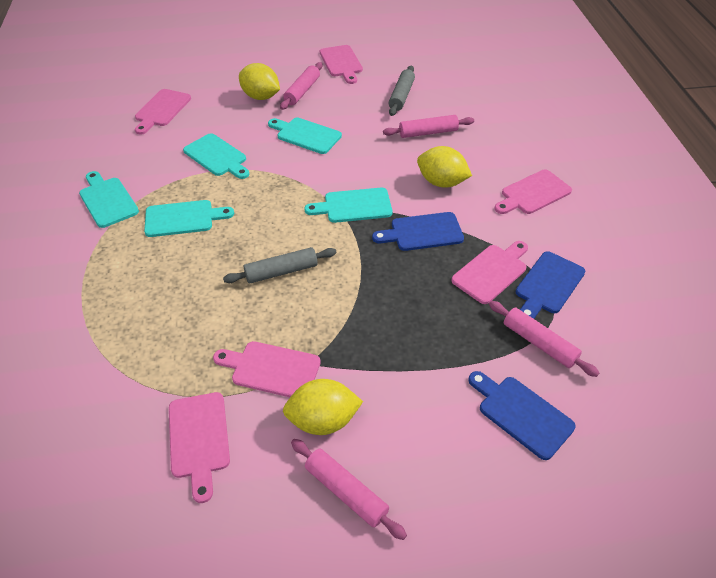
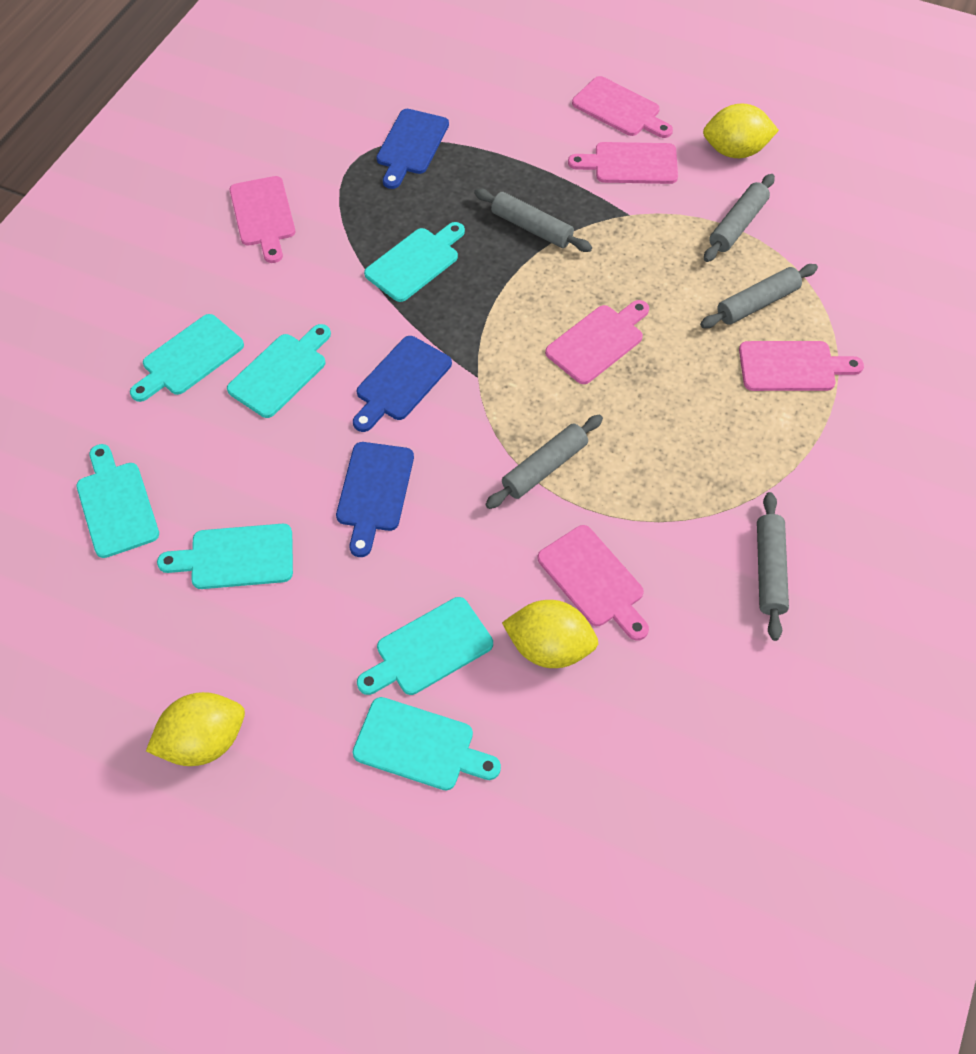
grey rolling pin: [223,247,337,284] [389,66,415,116] = 2 -> [474,188,592,252] [485,415,603,509] [700,264,818,328] [704,174,775,262] [757,492,789,641] = 5
pink rolling pin: [280,62,322,110] [291,439,407,540] [383,115,474,138] [489,301,599,377] = 4 -> none = 0
turquoise cutting board: [79,171,139,228] [144,200,234,237] [183,133,250,179] [268,118,342,154] [304,188,392,223] = 5 -> [76,444,159,558] [130,314,244,402] [157,524,293,589] [227,324,331,418] [352,697,501,791] [357,597,493,695] [364,222,465,302] = 7

